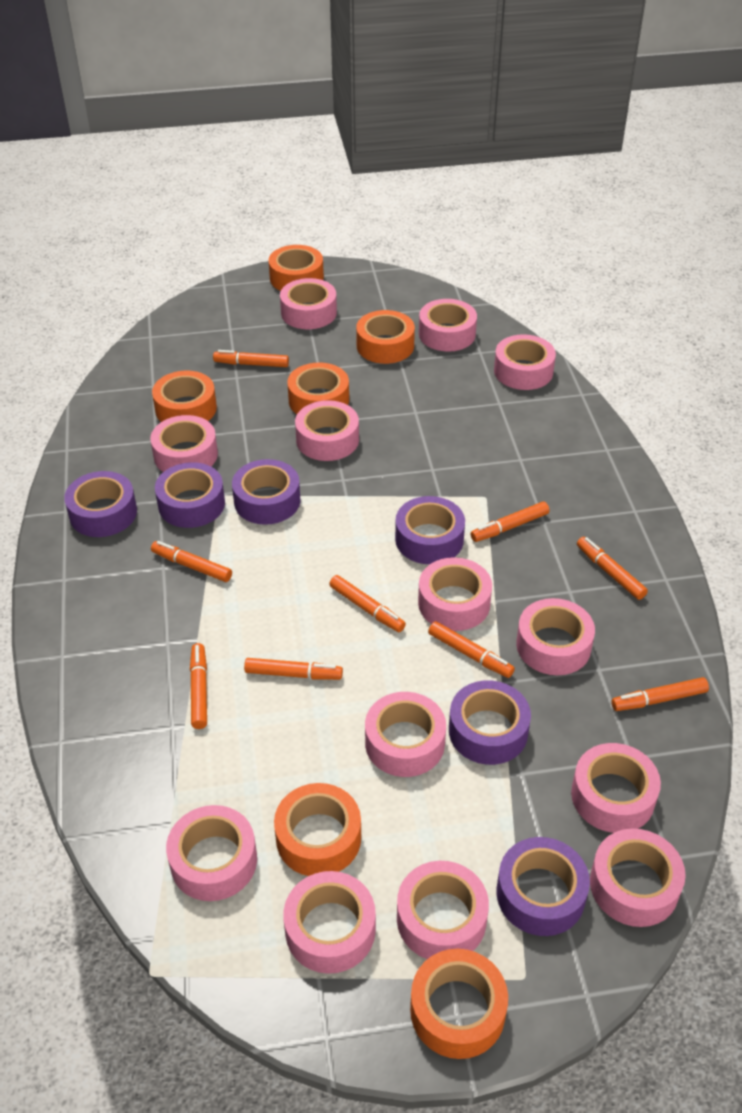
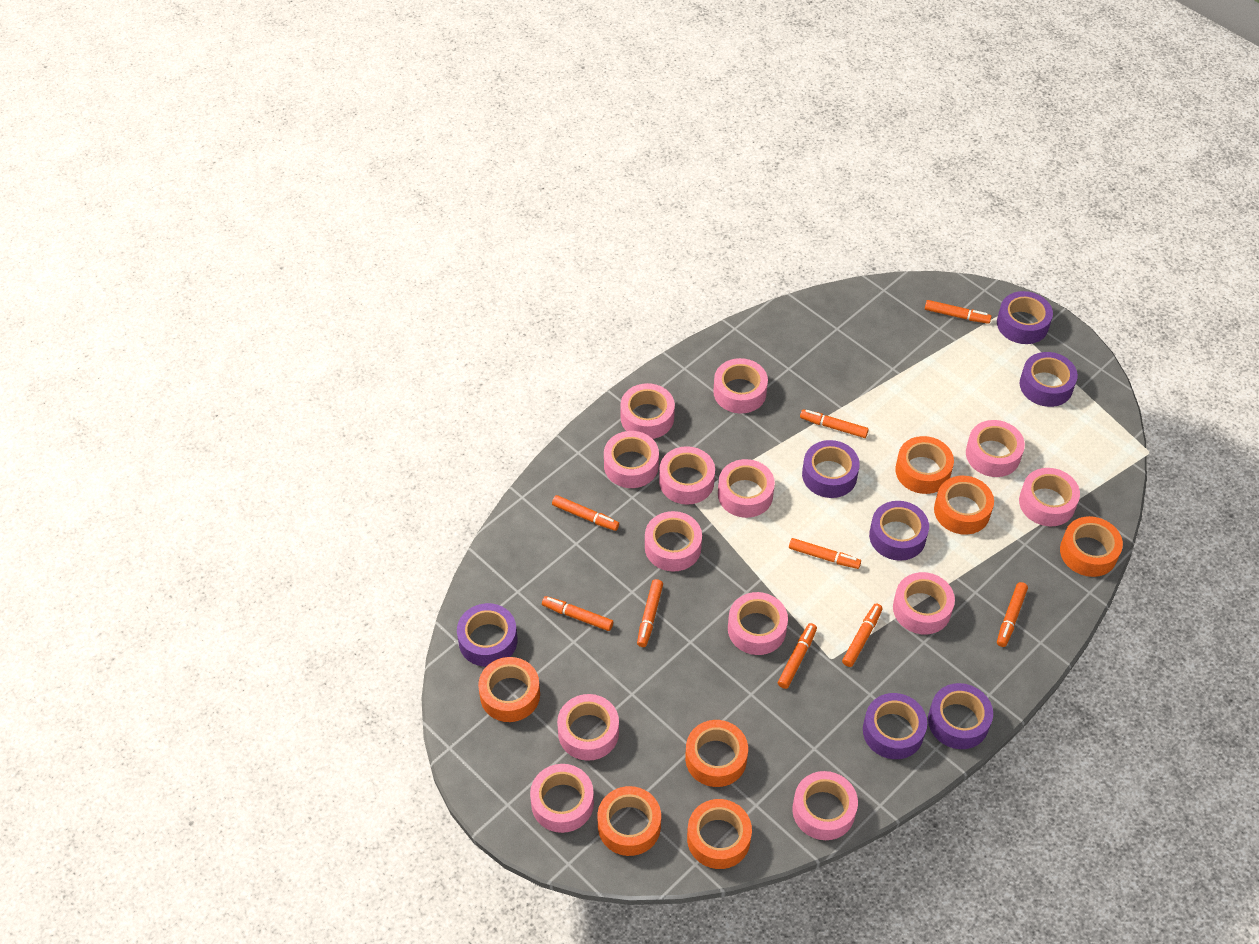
orange tape: [152,371,217,422] [268,245,324,291] [274,783,361,876] [287,362,349,414] [356,310,415,364] [410,949,508,1059] = 6 -> [478,657,540,722] [598,786,661,856] [685,720,748,787] [687,799,752,869] [895,436,954,494] [934,476,994,535] [1060,516,1123,577] = 7
purple tape: [64,471,137,537] [155,462,225,528] [232,459,300,525] [395,496,465,564] [449,680,531,765] [496,837,590,936] = 6 -> [457,603,518,667] [802,440,860,498] [863,693,927,759] [869,501,929,561] [928,683,993,749] [997,291,1053,344] [1020,352,1078,407] = 7

